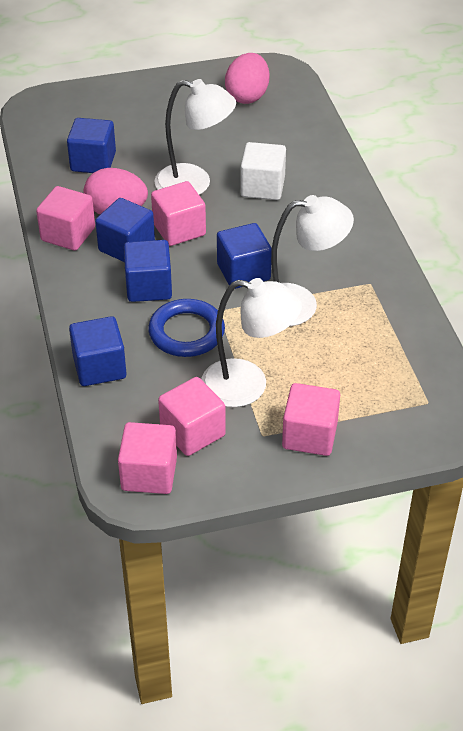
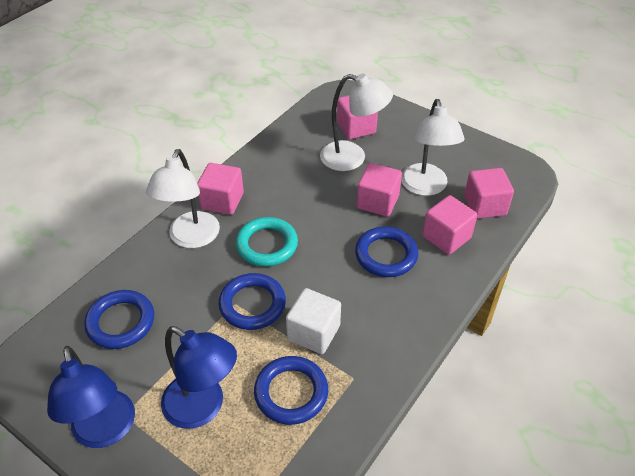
blue cube: [67,118,116,173] [69,316,127,386] [95,198,155,262] [124,240,172,302] [217,223,272,289] = 5 -> none = 0
blue lamp: none = 0 -> [47,346,135,448] [161,326,237,429] = 2
blue ring: [148,299,225,357] = 1 -> [84,290,154,349] [219,273,286,330] [254,356,328,425] [355,227,418,277] = 4
pink egg: [84,168,148,214] [225,53,269,104] = 2 -> none = 0
turquoise ring: none = 0 -> [236,217,298,267] = 1

